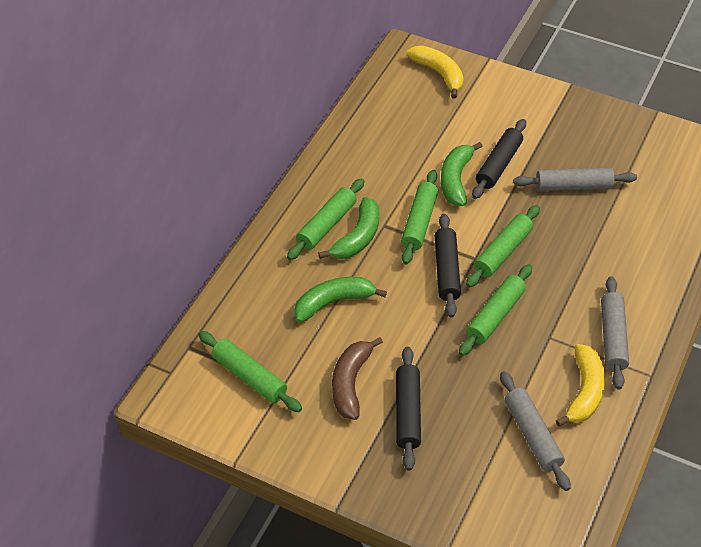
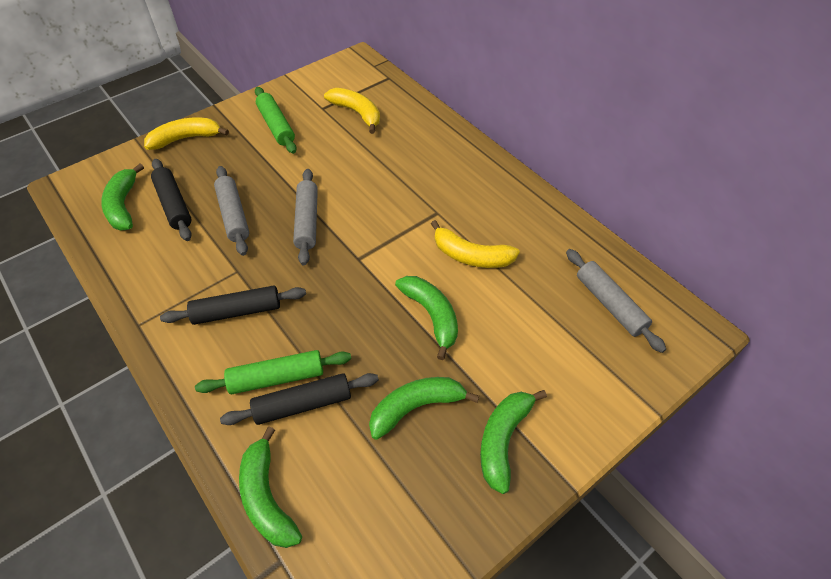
brown banana: [332,337,383,420] = 1 -> none = 0
green banana: [294,277,387,323] [318,197,379,259] [441,142,483,206] = 3 -> [101,164,144,231] [239,427,302,548] [369,377,479,440] [395,276,458,360] [480,390,547,494] = 5
green rolling pin: [198,331,302,412] [287,178,365,260] [401,170,438,265] [459,264,532,356] [466,205,540,288] = 5 -> [195,350,351,394] [255,87,297,154] = 2
yellow banana: [407,46,464,99] [556,344,605,427] = 2 -> [144,118,229,150] [324,88,380,134] [431,220,520,268] = 3

